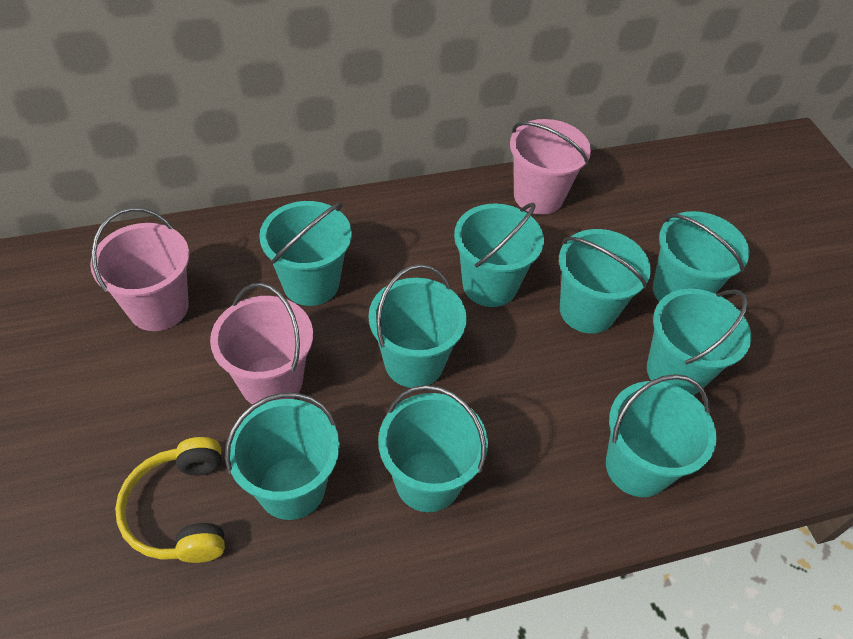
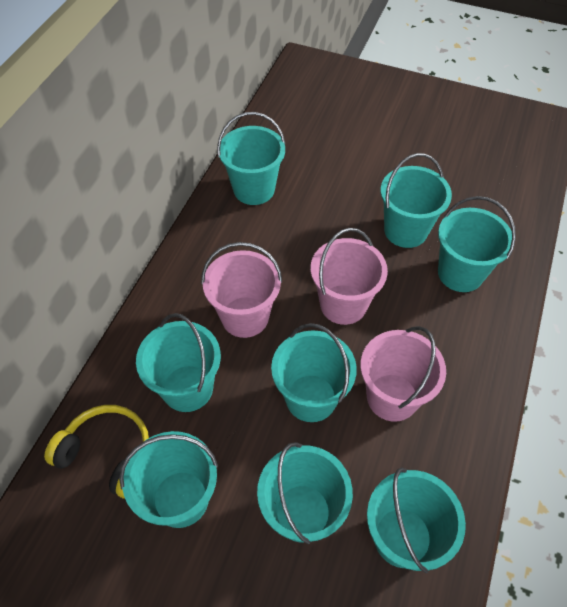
turquoise bucket: [225,392,340,520] [259,201,352,306] [369,264,467,388] [378,385,488,512] [454,203,544,307] [559,229,651,334] [606,374,717,497] [647,288,751,395] [653,211,749,302] = 9 -> [119,431,218,528] [136,313,221,412] [217,112,285,205] [257,442,353,544] [271,323,357,422] [367,468,466,573] [380,153,452,248] [438,196,516,292] = 8

